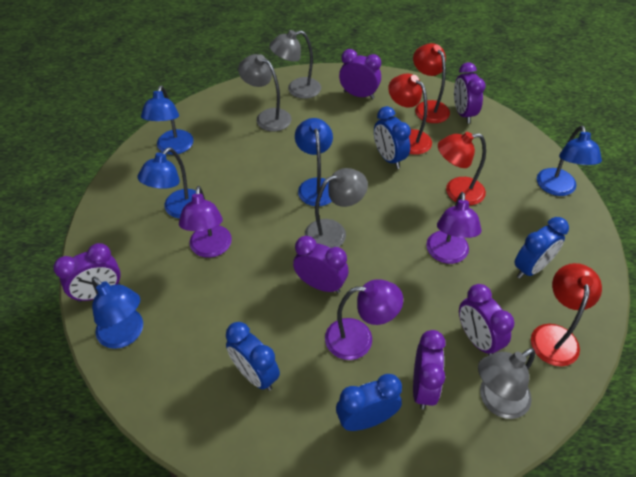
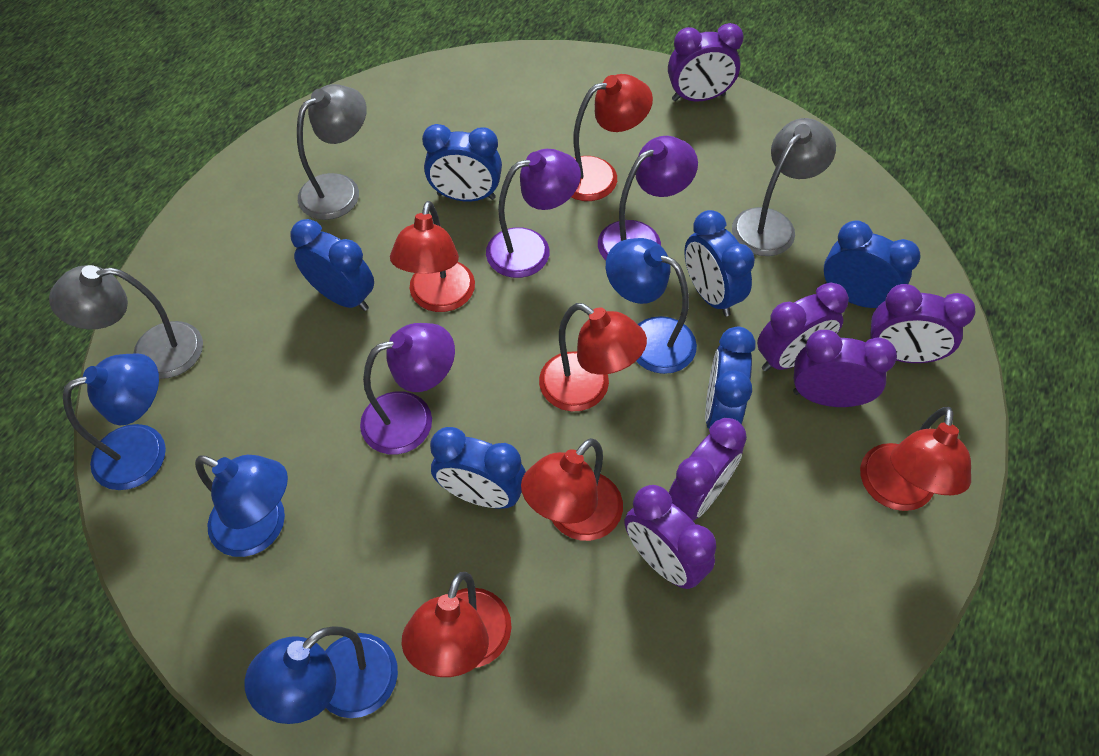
blue clock: [226,322,280,391] [336,374,402,431] [374,106,411,169] [514,217,569,279] = 4 -> [290,219,374,311] [422,124,502,202] [430,427,526,509] [684,210,755,316] [705,327,756,429] [824,220,921,308] = 6
blue lamp: [92,277,143,349] [137,148,196,219] [141,85,194,155] [295,118,333,206] [537,126,602,196] = 5 -> [63,353,166,490] [195,455,288,557] [244,626,398,724] [606,238,697,374] = 4
grey lamp: [238,54,292,132] [269,30,321,99] [305,168,368,248] [478,348,535,419] = 4 -> [49,265,203,379] [297,84,367,220] [732,118,836,256] = 3
red lamp: [388,73,432,155] [413,43,450,123] [438,132,486,205] [531,263,602,366] = 4 -> [390,201,475,312] [402,572,512,677] [521,438,623,541] [539,303,647,411] [571,74,653,201] [860,407,971,511] = 6

